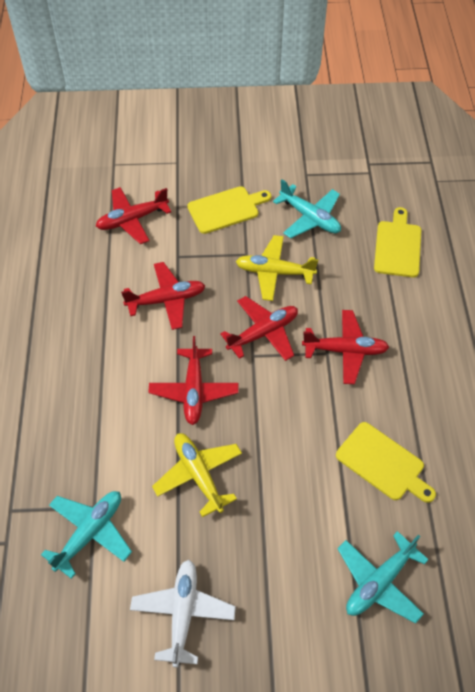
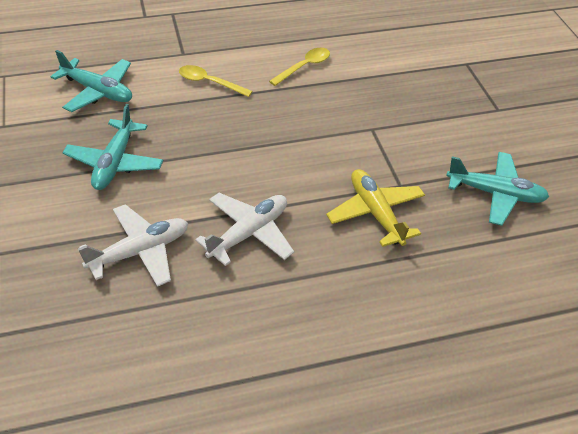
red plane: [96,187,171,244] [121,262,205,330] [148,336,239,425] [220,296,298,361] [302,310,389,384] = 5 -> none = 0
white plane: [130,560,236,668] = 1 -> [78,204,188,287] [195,193,294,266] = 2
yellow cutting board: [187,186,271,234] [336,422,436,503] [374,207,421,277] = 3 -> none = 0
yellow plane: [152,433,242,517] [236,235,318,301] = 2 -> [326,169,425,247] = 1
yellow spoon: none = 0 -> [179,65,253,97] [269,48,330,86] = 2

